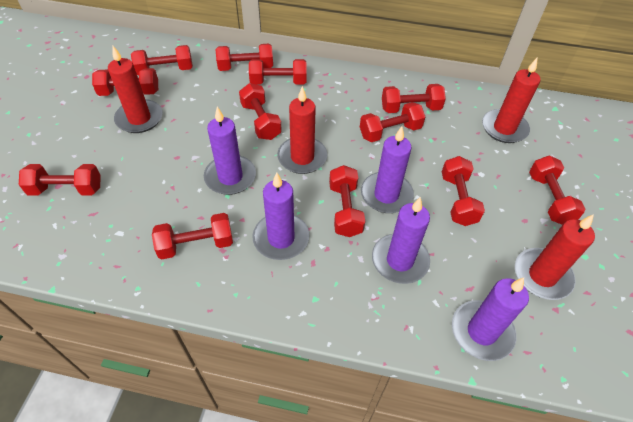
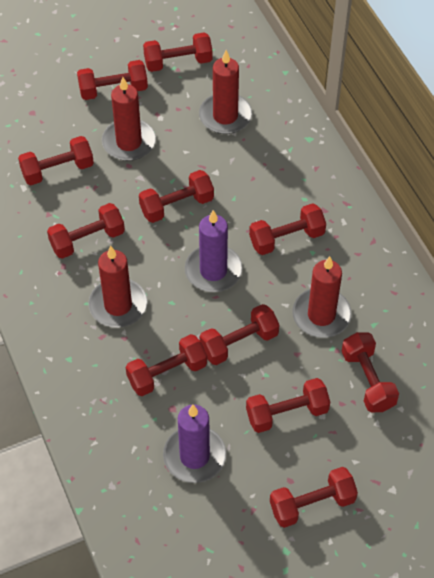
purple candle: [204,106,256,195] [253,172,310,260] [361,126,414,213] [372,197,430,284] [452,278,529,361] = 5 -> [163,404,226,483] [185,210,243,292] = 2
red dumbbell: [19,164,101,196] [92,68,158,96] [131,45,193,75] [152,213,233,259] [216,44,273,71] [239,83,282,140] [249,59,307,85] [329,165,365,237] [360,102,425,142] [382,84,446,113] [442,156,485,226] [529,156,585,225] = 12 -> [18,136,94,185] [47,203,125,259] [77,60,148,100] [126,334,207,396] [139,170,214,223] [143,32,213,72] [200,304,279,365] [246,378,330,433] [249,203,326,255] [270,467,358,528] [342,332,399,412] = 11

